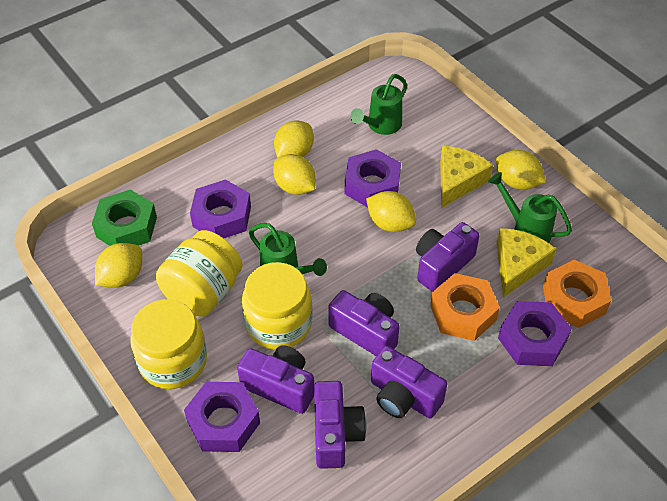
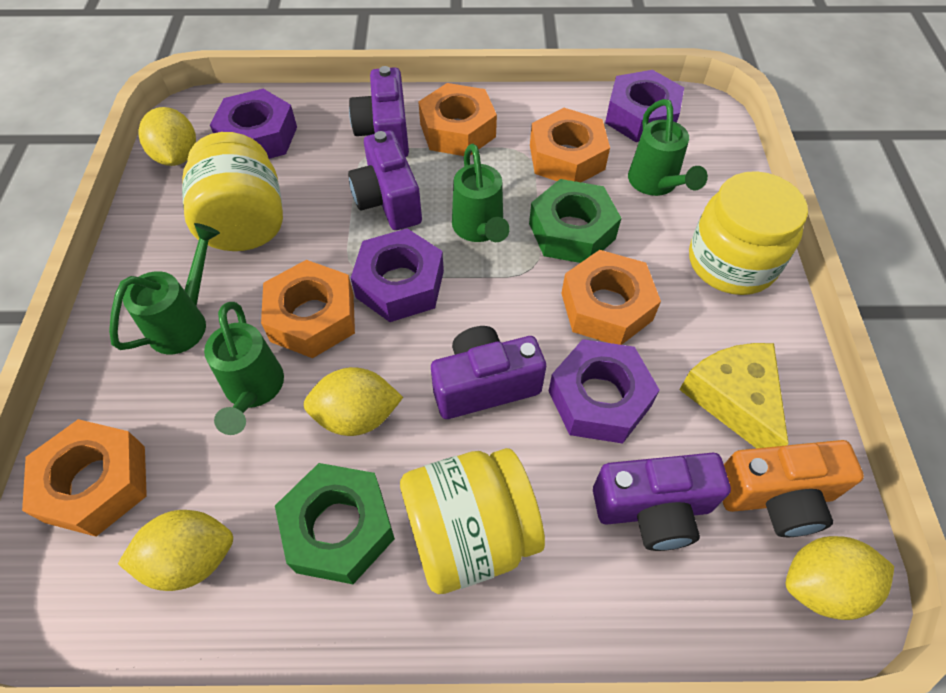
green nut: [92,190,157,246] = 1 -> [275,463,395,584] [529,179,621,263] = 2
green watering can: [249,223,327,276] [350,74,407,135] [488,172,572,243] = 3 -> [109,223,220,354] [204,302,284,435] [452,144,509,242] [628,99,708,196] = 4
orange camera: none = 0 -> [722,440,864,537] = 1
orange nut: [430,273,500,341] [543,260,611,328] = 2 -> [22,419,147,537] [261,260,355,358] [418,83,497,156] [530,108,610,182] [561,250,661,345] = 5
purple camera: [237,345,314,414] [314,381,366,469] [328,290,400,356] [371,346,447,419] [416,222,480,292] = 5 -> [348,130,422,230] [349,66,409,157] [431,326,546,419] [593,453,731,551] = 4
yellow cheese: [440,146,493,208] [496,228,556,298] = 2 -> [679,343,789,448] = 1
yellow lemon: [95,243,142,288] [273,154,316,195] [274,121,314,158] [366,191,416,232] [496,150,546,190] = 5 -> [118,510,233,591] [138,107,196,166] [304,367,403,436] [786,536,894,620] = 4

